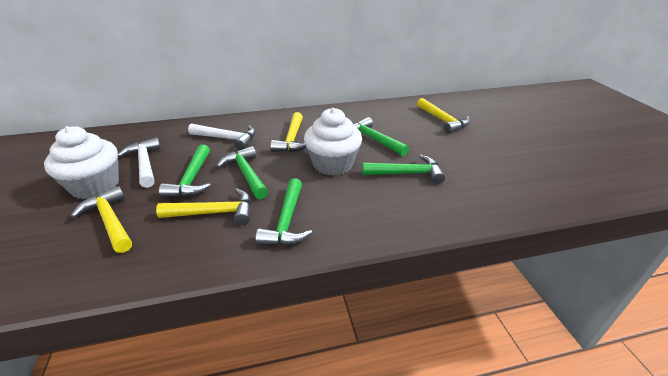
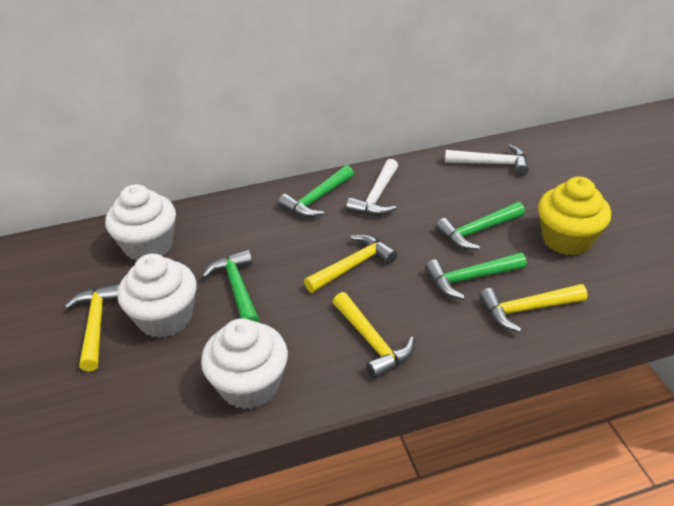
green hammer: [159,145,211,197] [216,146,268,199] [255,178,312,246] [353,117,409,156] [362,154,445,184] = 5 -> [202,250,260,322] [278,165,354,218] [425,252,527,300] [435,202,525,250] = 4
white cupcake: [44,126,119,199] [304,108,362,176] = 2 -> [105,184,176,261] [117,254,197,338] [201,318,288,409] = 3
yellow cupcake: none = 0 -> [538,177,611,255] = 1

